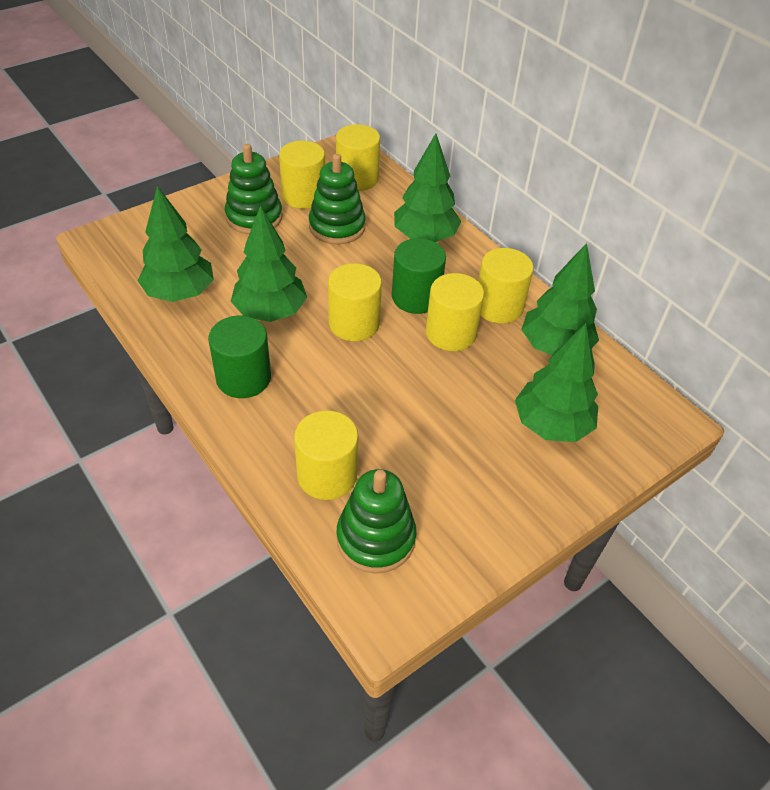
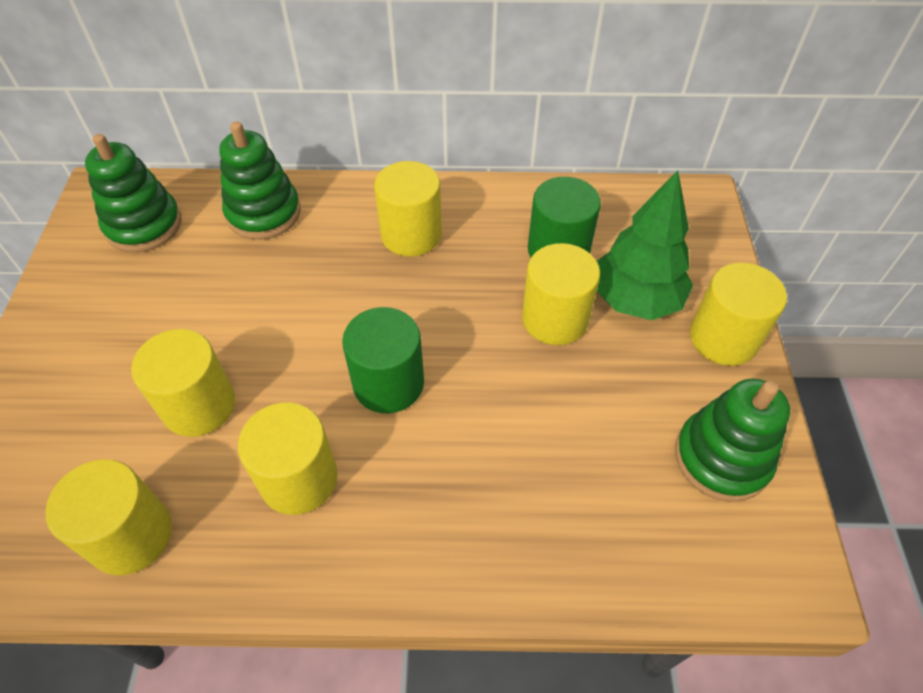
green tree: [138,186,214,302] [231,205,307,322] [394,134,461,242] [515,323,598,442] [521,243,599,355] = 5 -> [597,170,693,320] = 1

